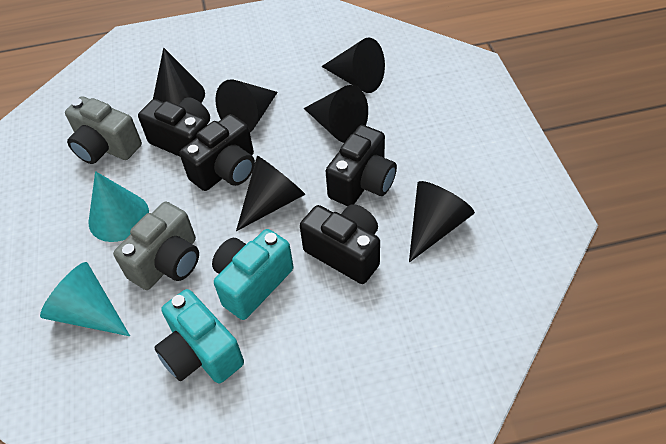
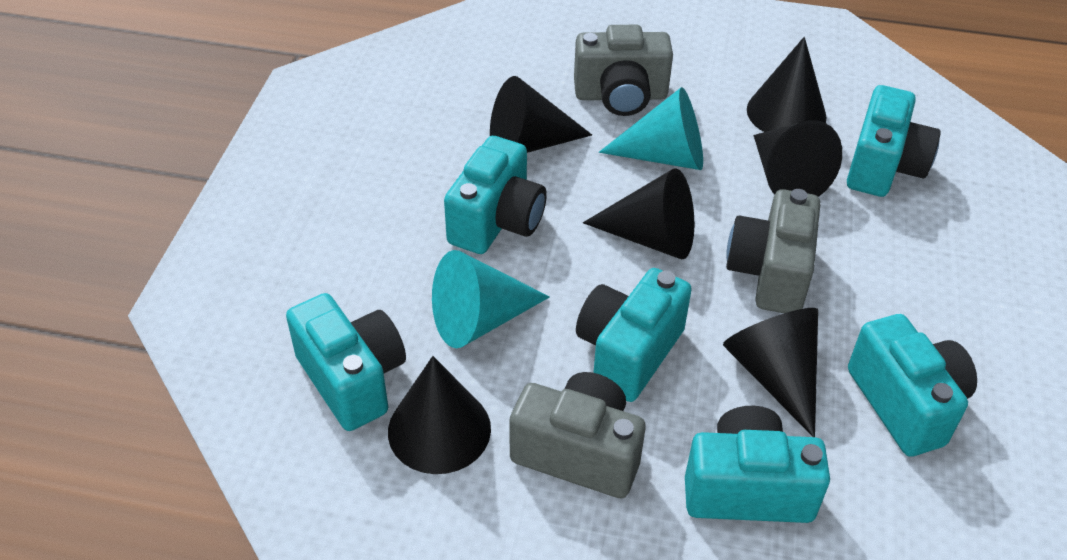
black camera: [138,97,210,157] [180,114,255,191] [300,204,380,284] [326,125,397,206] = 4 -> none = 0
grey camera: [65,96,142,164] [113,202,199,290] = 2 -> [509,372,646,498] [574,25,673,116] [726,189,820,313] = 3
turquoise camera: [154,289,244,383] [212,229,294,320] = 2 -> [286,293,406,431] [444,136,547,254] [576,268,692,402] [685,406,830,523] [847,85,941,197] [848,314,977,457] = 6

